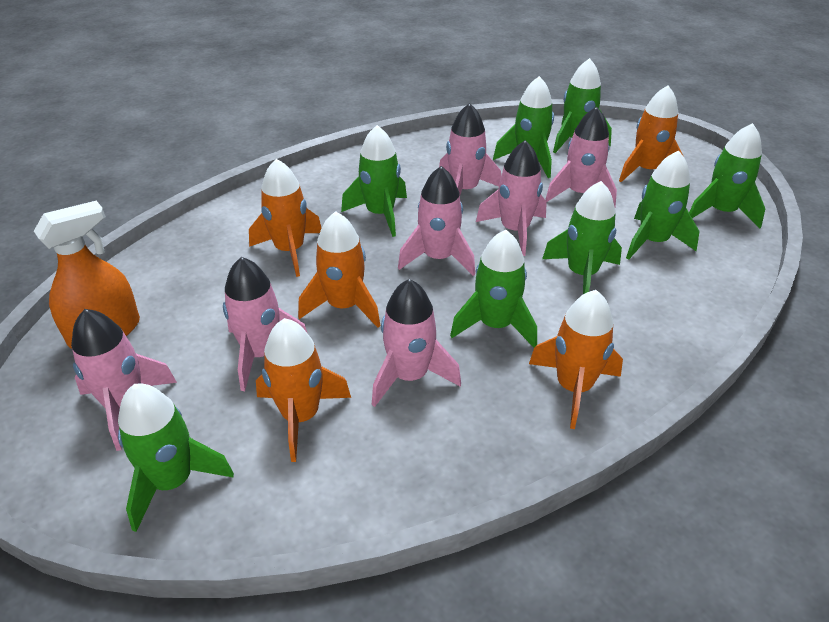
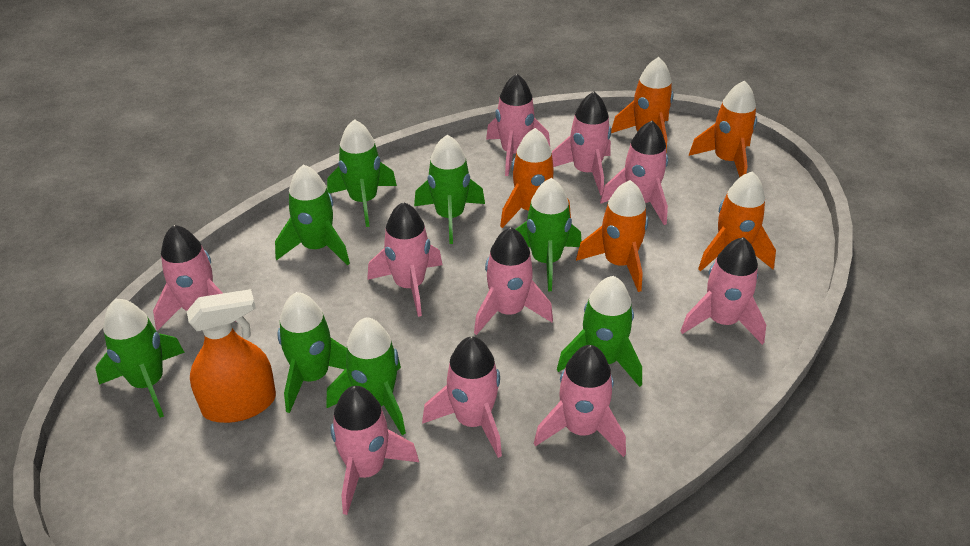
pink rocket: [71,309,177,451] [223,257,307,391] [372,279,461,407] [398,166,475,276] [439,103,501,195] [476,140,547,256] [545,106,617,206] = 7 -> [153,225,223,331] [331,386,419,515] [367,202,442,317] [422,336,502,458] [474,227,553,335] [486,73,550,176] [534,345,626,457] [552,92,611,195] [600,121,668,225] [680,237,766,345] = 10

